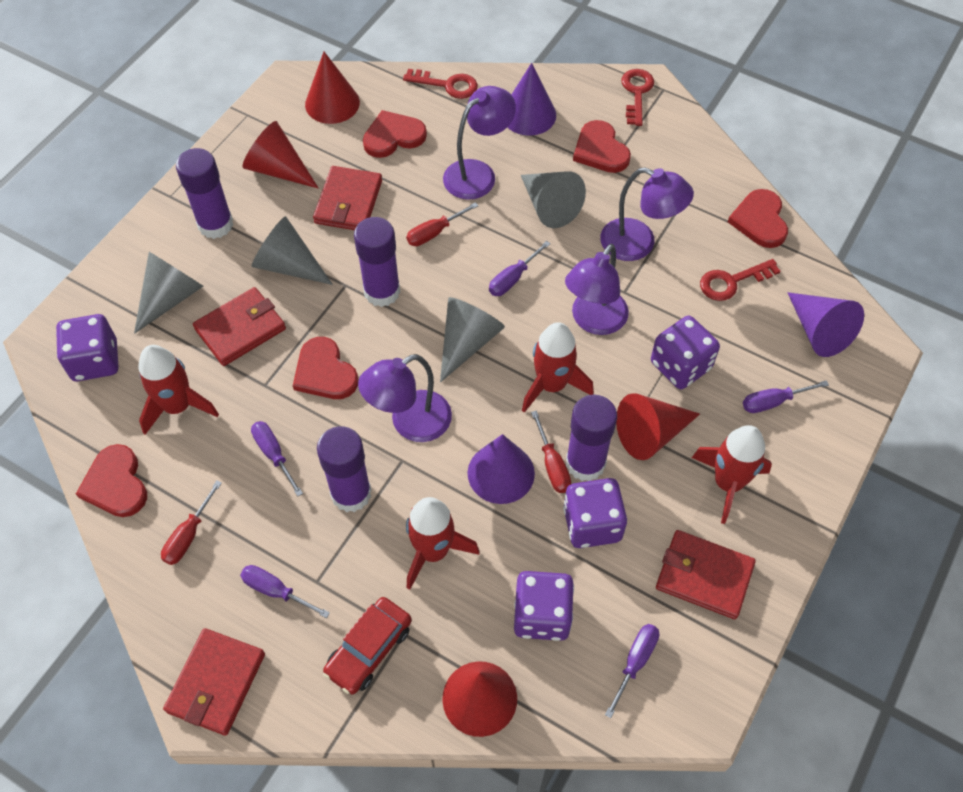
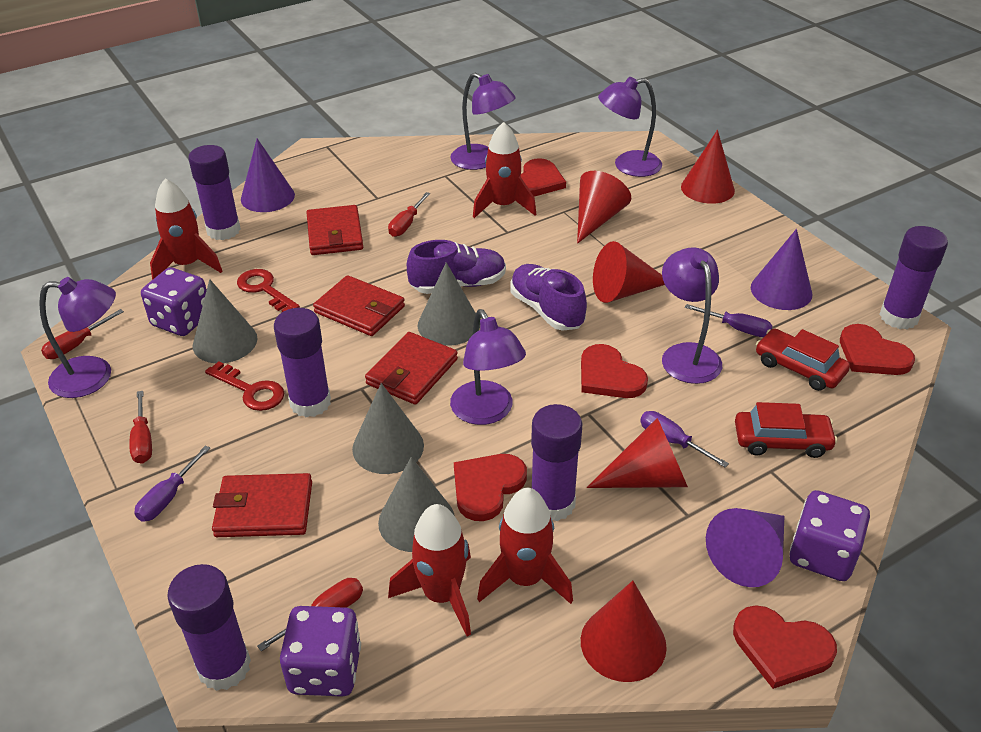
purple dice: [56,314,118,381] [514,571,574,641] [563,478,627,548] [651,316,720,389] = 4 -> [141,268,207,336] [280,606,361,697] [790,490,870,581] = 3
purple glue stick: [176,148,233,239] [317,426,371,512] [354,217,400,307] [566,395,617,481] = 4 -> [167,564,251,691] [188,145,241,240] [274,308,331,417] [531,404,582,521] [879,226,948,329] = 5
purple lamp: [358,354,452,442] [443,86,516,200] [565,244,629,335] [600,167,694,261] = 4 -> [39,277,116,398] [450,309,526,425] [451,73,516,170] [598,77,662,177] [662,248,722,384] = 5
purple screwdriver: [240,565,330,618] [251,421,303,496] [489,241,551,296] [605,624,659,718] [743,380,829,413] = 5 -> [134,445,210,522] [640,411,729,467] [685,304,772,337] = 3
purple shoe: none = 0 -> [407,240,506,294] [510,264,587,331] = 2
red car: [323,597,412,695] = 1 -> [735,402,837,458] [756,329,850,391] = 2
red cone: [243,121,318,188] [305,52,360,124] [442,661,517,737] [616,393,700,460] = 4 -> [577,171,631,244] [581,581,667,682] [587,418,688,488] [593,241,665,303] [681,130,735,204] = 5
red key: [403,69,478,99] [621,69,654,126] [700,259,780,301] = 3 -> [205,361,284,411] [237,269,300,312] = 2
red screwdriver: [161,480,222,565] [406,202,478,246] [531,410,571,493] = 3 -> [41,309,124,359] [129,391,152,464] [257,578,363,651] [388,192,430,237] = 4

